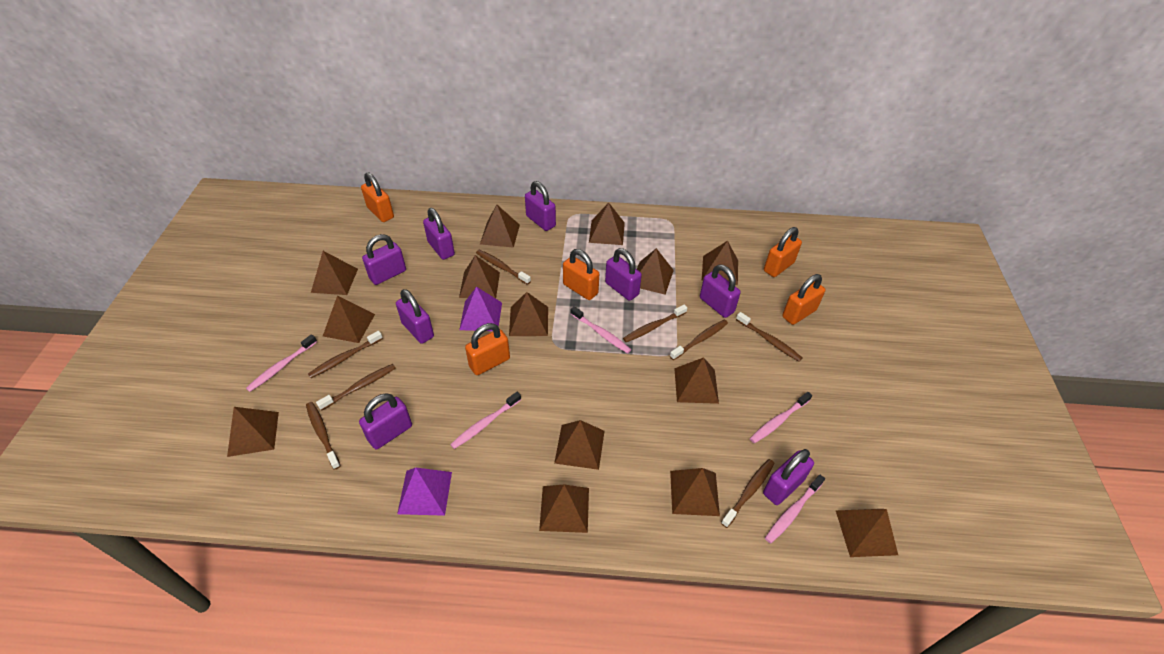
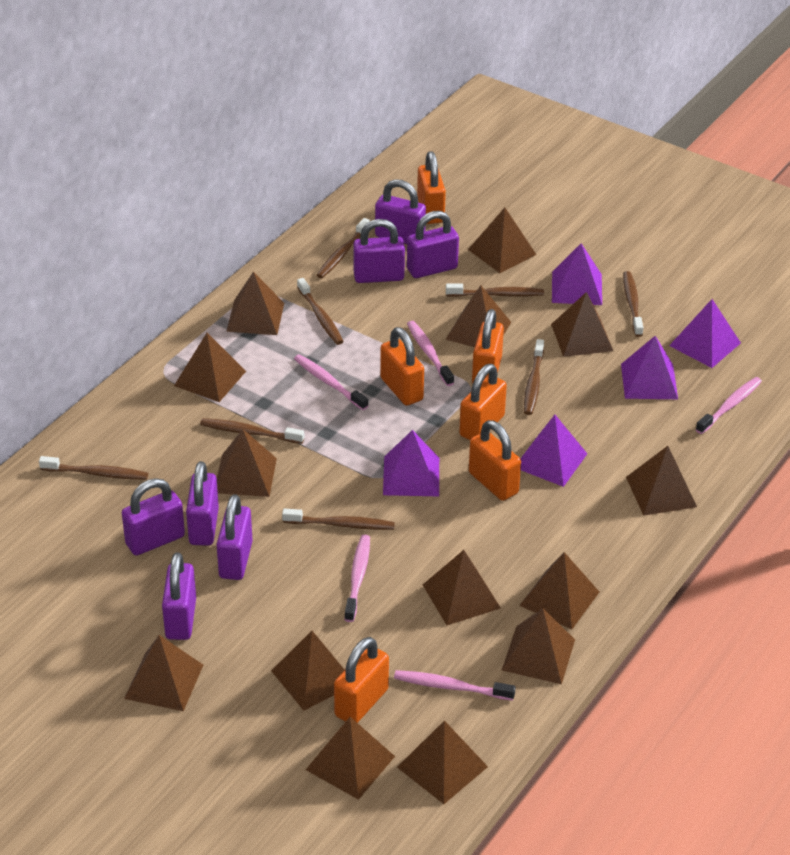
orange padlock: [361,172,394,222] [465,323,510,375] [563,249,599,300] [764,227,802,277] [782,274,825,325] = 5 -> [334,637,389,723] [380,327,424,406] [417,151,446,224] [459,364,507,440] [469,420,521,501] [472,309,504,383] = 6
purple padlock: [359,393,412,449] [362,234,406,285] [396,289,434,344] [423,208,455,260] [525,181,556,231] [605,248,642,301] [700,264,741,318] [763,449,814,505] = 8 -> [122,478,185,556] [162,552,196,640] [186,461,219,546] [216,494,253,580] [353,219,405,283] [375,179,426,244] [407,211,459,278] = 7
purple pyramid: [397,468,452,516] [459,287,502,331] = 2 -> [383,430,439,496] [520,415,587,487] [552,243,602,305] [621,336,678,399] [669,299,741,368] = 5

